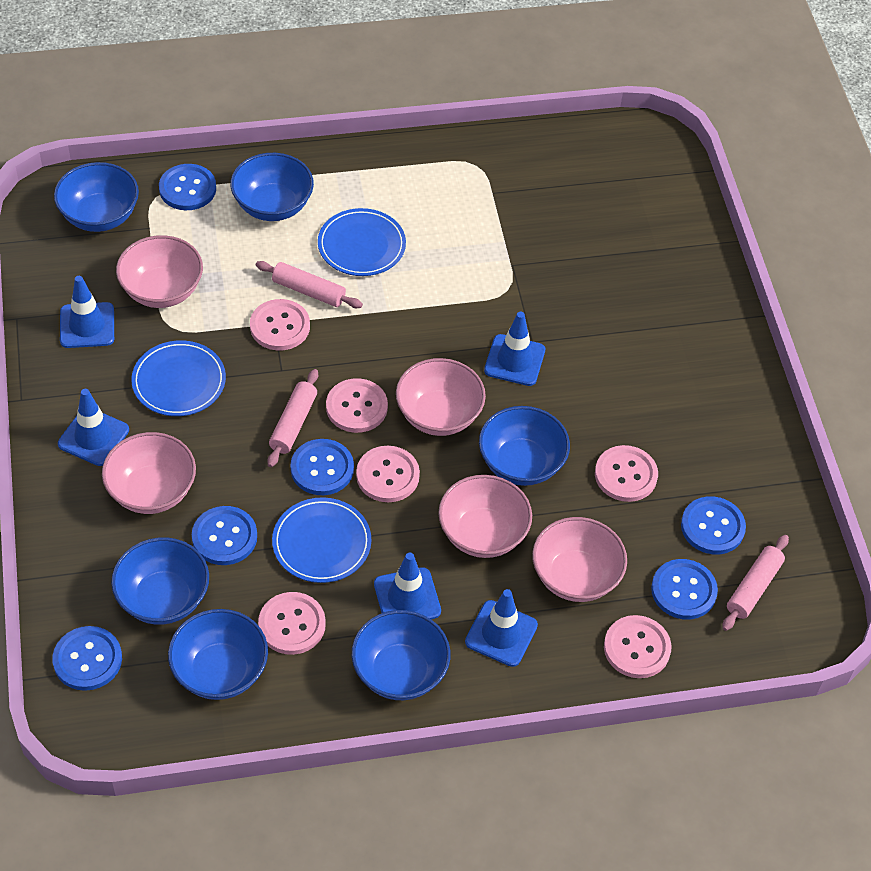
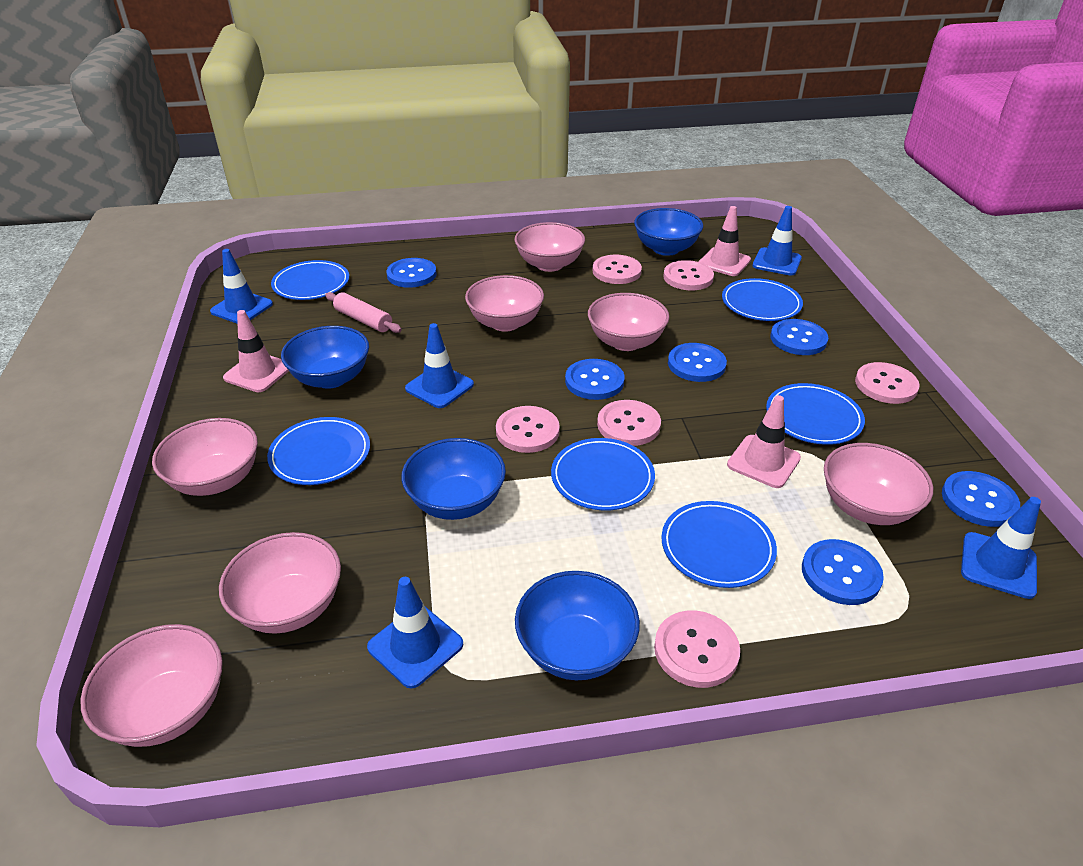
blue bowl: [54,162,139,232] [111,538,209,625] [168,609,268,700] [230,153,314,221] [352,610,450,700] [479,406,570,486] = 6 -> [281,326,369,389] [401,438,506,520] [515,571,640,680] [634,208,703,256] = 4
blue plate: [131,340,226,416] [272,497,371,583] [318,208,406,276] = 3 -> [267,417,370,485] [271,260,349,300] [551,438,655,510] [661,501,777,588] [722,278,803,321] [766,383,865,445] = 6
pink bowl: [102,432,196,514] [116,235,203,308] [396,358,486,436] [438,475,532,558] [532,517,627,602] = 5 -> [80,624,223,747] [152,418,258,496] [219,532,341,634] [465,275,544,332] [514,222,585,272] [588,293,669,351] [824,443,933,525] = 7
pink rolling pin: [256,261,363,308] [267,369,318,467] [722,535,789,631] = 3 -> [325,292,402,333] = 1
pink traffic cone: none = 0 -> [223,310,289,392] [698,206,751,276] [727,395,801,488] = 3

